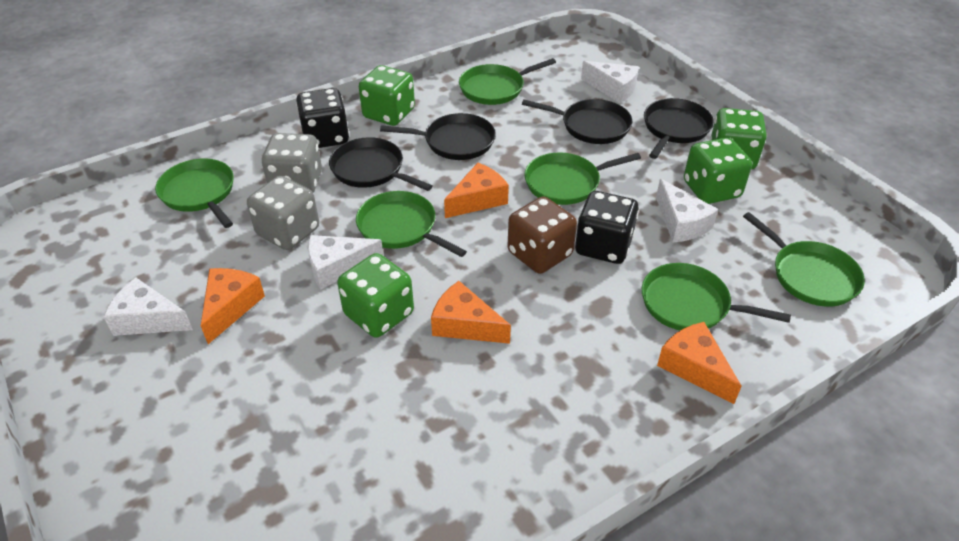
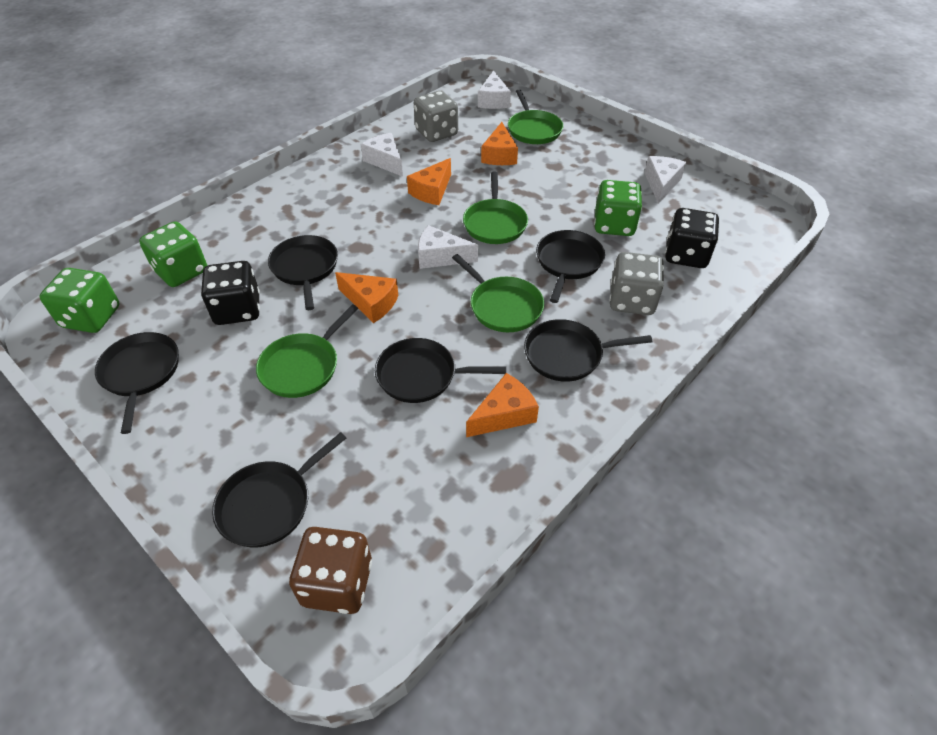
black pan: [329,137,432,191] [380,113,496,160] [522,99,633,144] [644,98,714,159] = 4 -> [95,332,179,434] [212,432,346,547] [268,235,338,310] [375,338,506,403] [524,319,652,382] [536,230,605,303] = 6
green dice: [337,253,414,338] [359,65,415,126] [684,137,752,204] [710,108,767,169] = 4 -> [40,268,119,333] [139,222,207,287] [594,180,642,236] = 3
green pan: [155,159,234,228] [356,191,467,257] [459,58,556,105] [524,153,641,205] [642,263,791,330] [743,212,865,307] = 6 -> [256,304,358,398] [452,254,544,332] [463,172,528,244] [508,89,563,144] = 4

